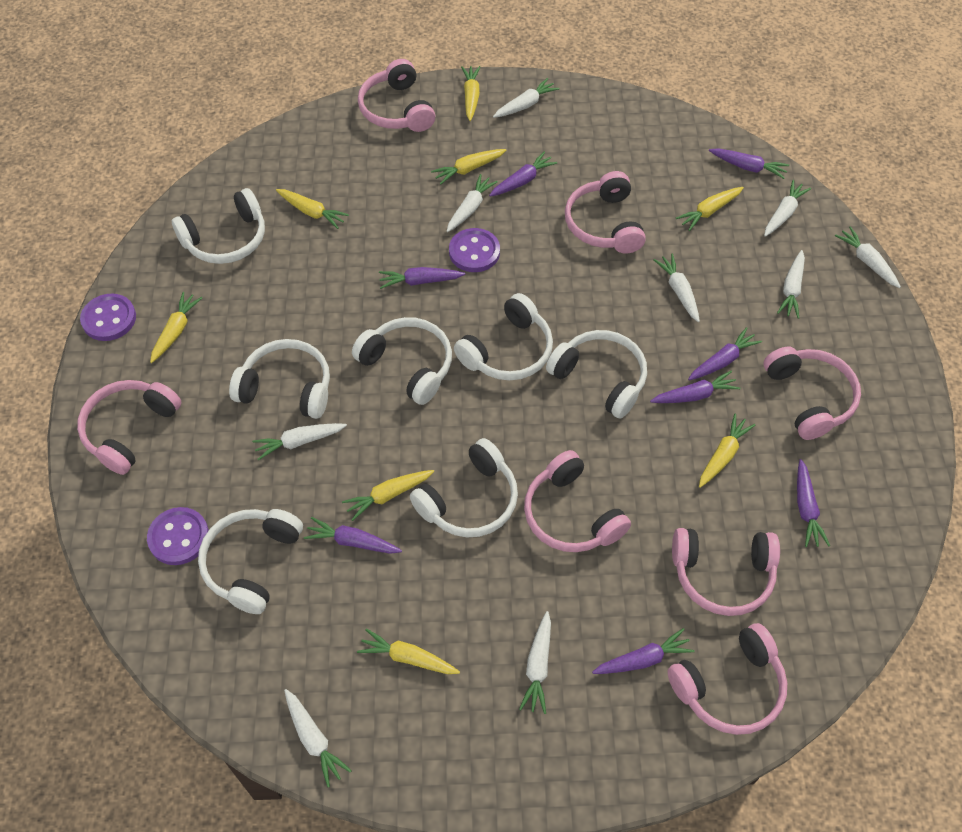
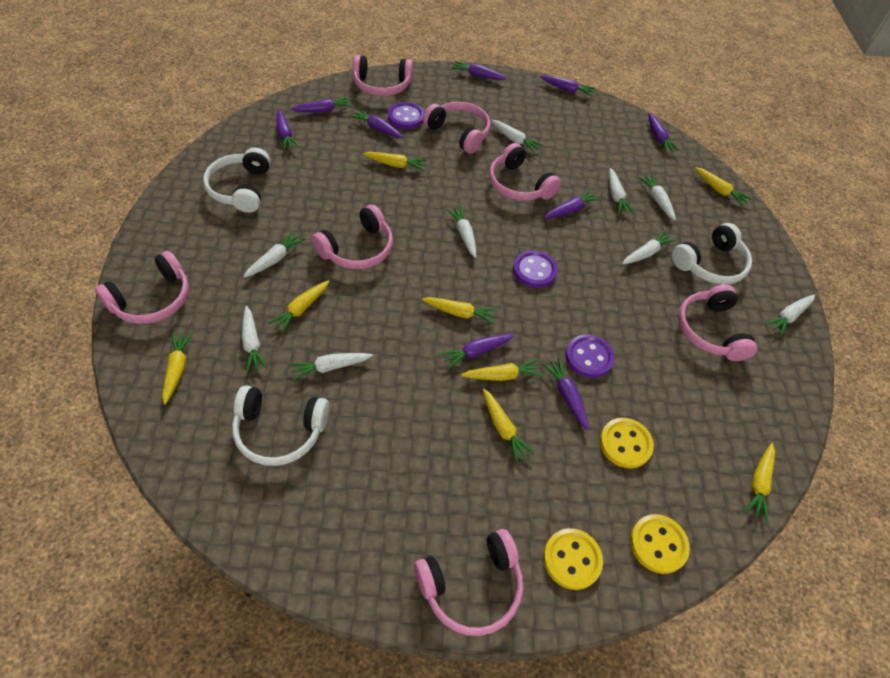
purple carrot: [304,517,402,554] [379,267,465,289] [489,152,557,197] [592,628,695,674] [650,371,740,403] [688,327,762,380] [709,148,789,179] [797,459,830,547] = 8 -> [277,109,299,150] [291,97,352,112] [350,109,404,138] [440,334,515,369] [451,61,507,80] [540,75,596,96] [542,358,589,430] [544,189,601,218] [648,113,680,153] = 9
white headphones: [172,188,265,264] [198,509,303,614] [229,339,330,419] [352,317,452,405] [410,438,518,538] [454,293,553,380] [546,330,647,418] = 7 -> [203,148,270,213] [232,386,329,466] [672,223,752,285] = 3
yellow button: none = 0 -> [543,528,603,590] [600,418,654,468] [630,514,690,574] = 3

